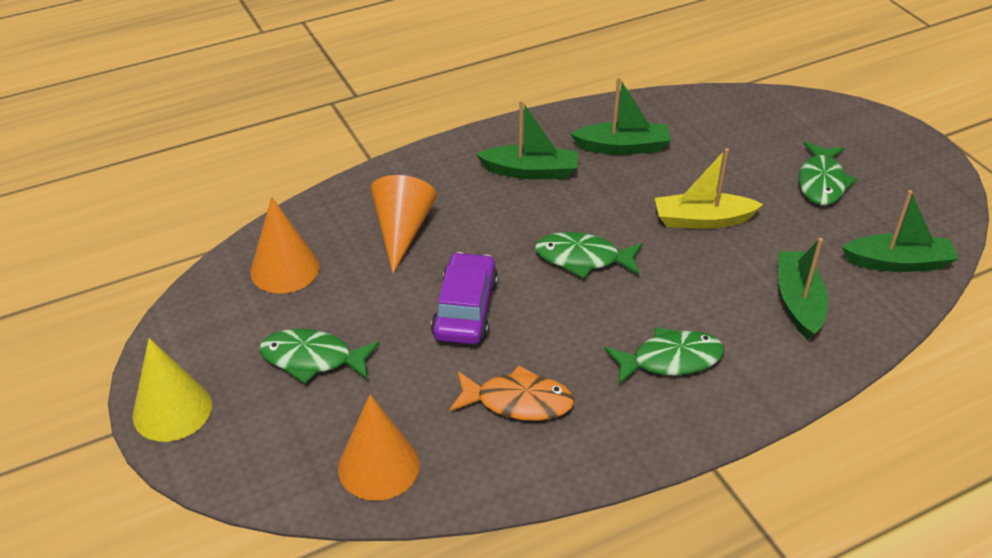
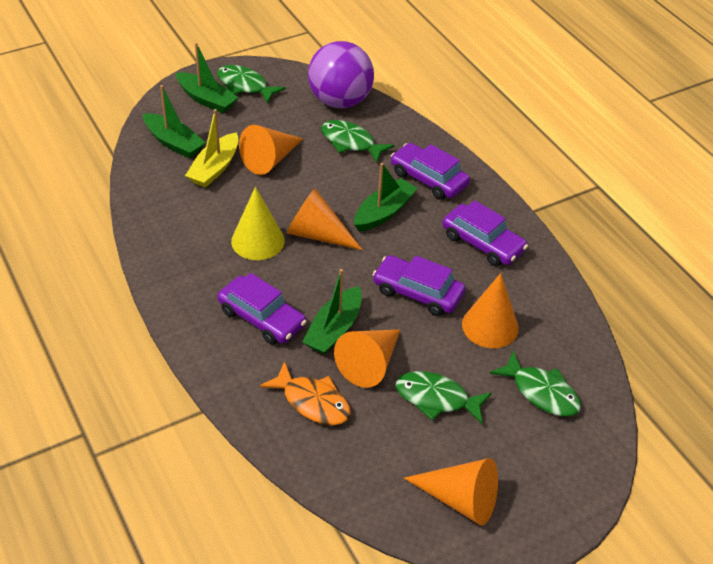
orange cone: [250,197,320,294] [338,395,420,501] [371,175,437,273] = 3 -> [239,125,303,175] [287,189,363,250] [334,330,400,388] [404,458,498,526] [462,273,519,348] = 5
purple ball: none = 0 -> [308,41,374,108] = 1
purple car: [431,252,498,344] = 1 -> [217,273,307,345] [372,255,466,316] [391,143,470,200] [442,200,528,266] = 4

